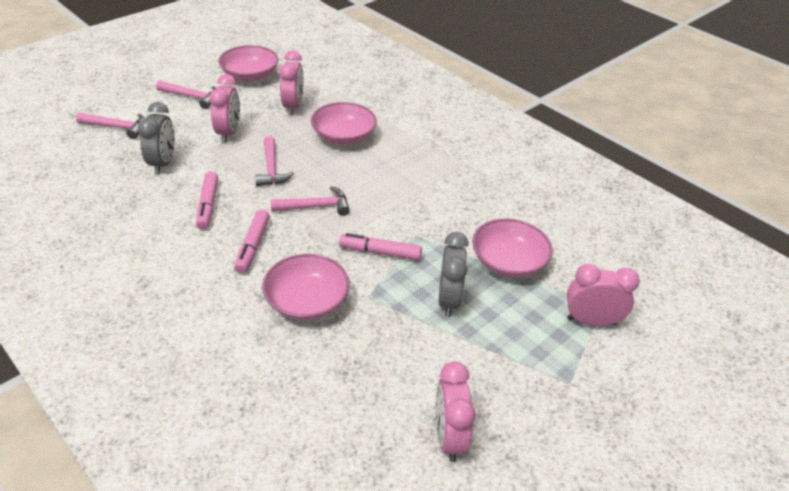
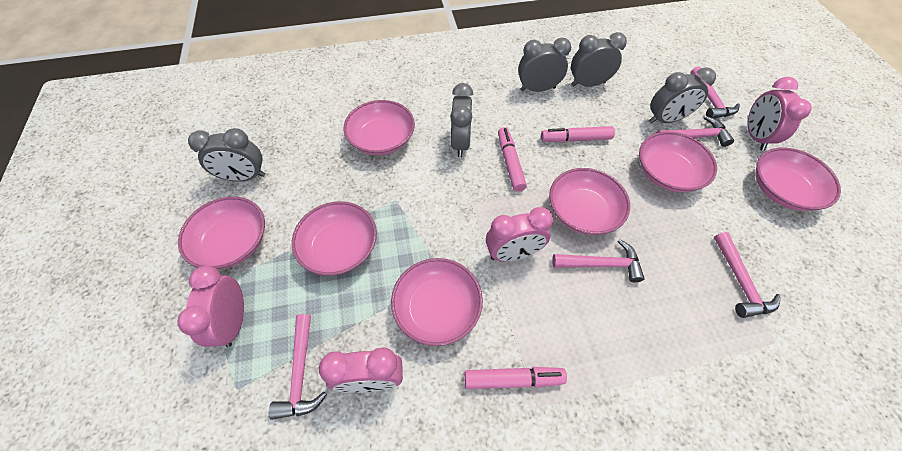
grey clock: [138,102,175,174] [438,232,469,317] = 2 -> [188,128,265,182] [450,83,473,157] [518,38,571,92] [571,32,627,87] [649,67,716,123] = 5
pink bowl: [218,45,279,82] [262,254,350,320] [311,102,377,145] [472,218,553,278] = 4 -> [178,196,265,269] [292,201,377,276] [344,100,415,155] [391,258,483,346] [549,168,630,235] [639,132,717,192] [756,148,841,211] = 7
pink hammer: [76,113,145,139] [156,81,216,109] [255,136,294,186] [271,186,350,216] = 4 -> [269,314,327,420] [552,239,645,282] [656,116,734,147] [690,66,740,118] [714,232,781,318] = 5

